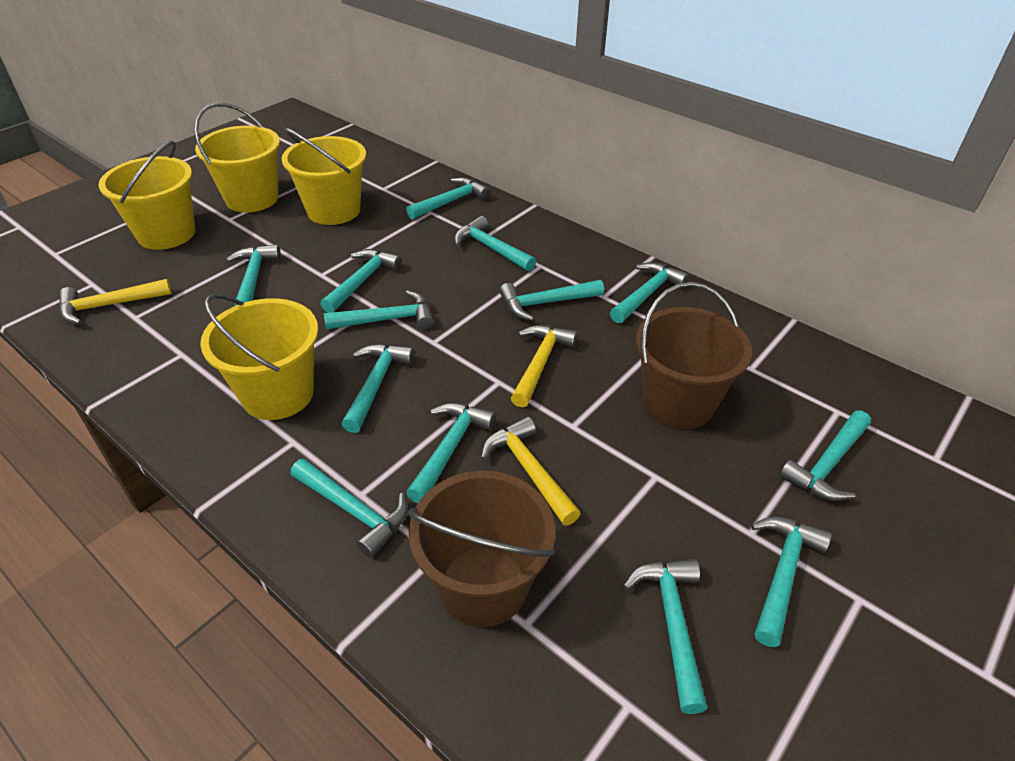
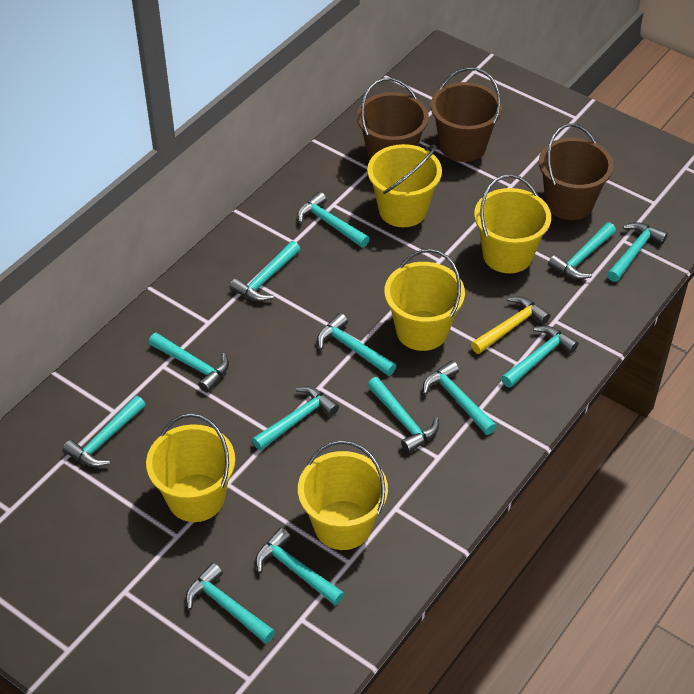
brown bucket: [408,470,555,627] [636,282,752,429] = 2 -> [357,78,429,161] [431,67,502,162] [539,123,614,220] = 3
yellow bucket: [99,140,195,250] [194,103,280,212] [200,294,318,420] [282,128,366,225] = 4 -> [146,413,235,522] [298,440,388,550] [367,144,442,227] [384,249,465,351] [474,174,551,273] = 5
yellow hammer: [59,279,172,324] [481,416,581,525] [511,325,578,407] = 3 -> [471,296,550,354] = 1

